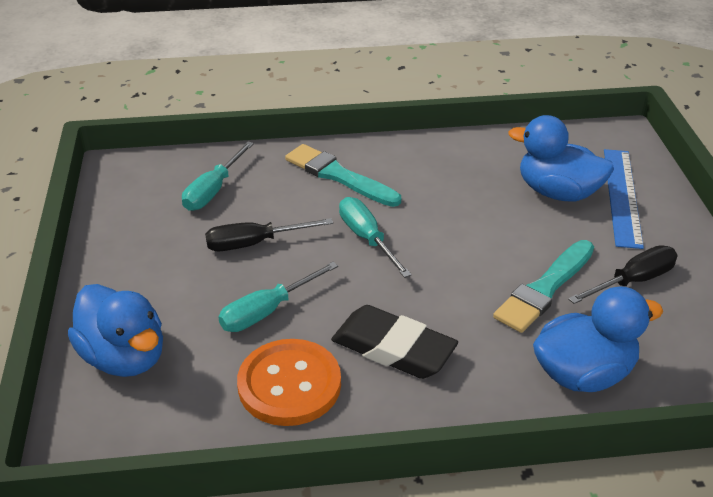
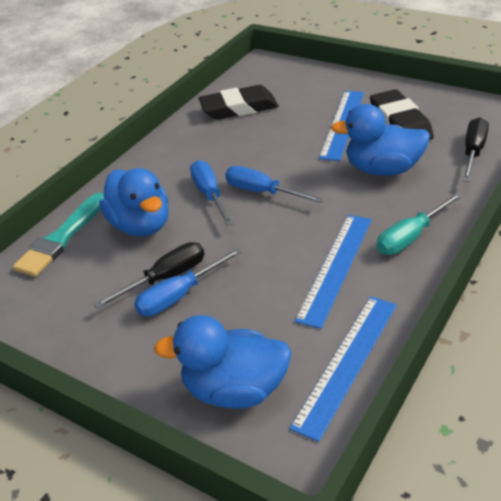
black eraser: [331,305,458,379] = 1 -> [199,85,279,120] [370,89,434,140] = 2
blue ruler: [604,149,644,249] = 1 -> [290,296,397,442] [295,215,372,329] [319,91,364,161] = 3
blue screwdriver: none = 0 -> [134,248,243,316] [190,160,233,226] [225,166,324,203] = 3
orange button: [237,339,341,426] = 1 -> none = 0
turquoise brush: [285,144,401,207] [493,240,594,333] = 2 -> [13,193,104,277] = 1
turquoise screwdriver: [182,141,254,211] [218,262,338,332] [339,197,412,278] = 3 -> [377,193,463,255] = 1

